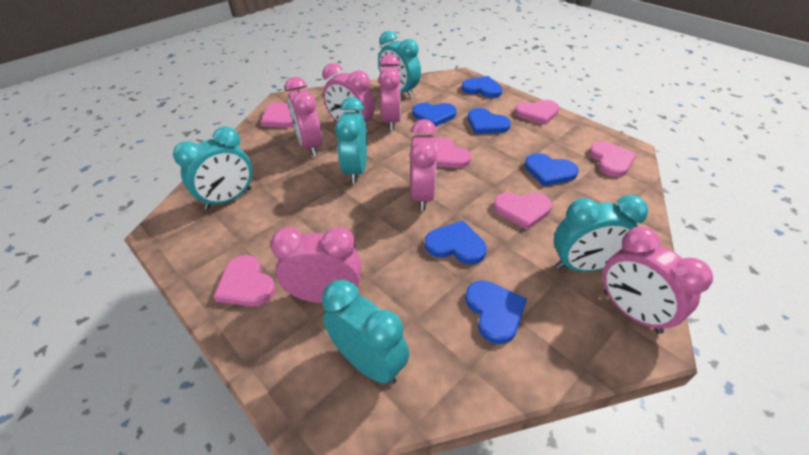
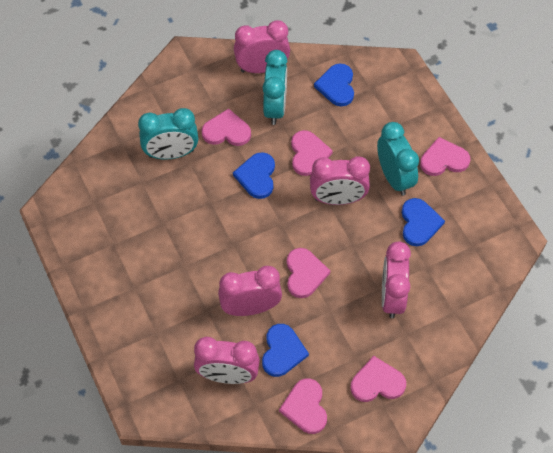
blue heart: [412,103,457,127] [425,221,487,264] [461,76,502,98] [465,281,527,344] [468,108,511,134] [525,153,579,186] = 6 -> [233,152,275,199] [262,324,309,377] [314,64,354,107] [401,198,445,246] = 4
pink clock: [270,227,361,303] [285,77,322,157] [323,63,375,132] [379,54,401,131] [409,119,437,211] [603,227,713,334] = 6 -> [194,337,260,384] [218,266,282,316] [234,20,290,73] [310,156,370,205] [382,242,411,318] = 5
turquoise clock: [173,126,252,210] [322,280,409,385] [335,97,367,184] [378,31,421,98] [554,195,648,272] = 5 -> [138,108,198,160] [263,50,288,125] [377,122,419,196] = 3

